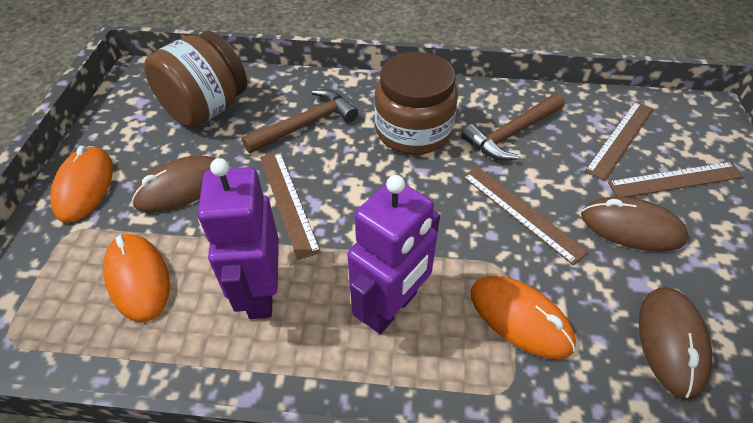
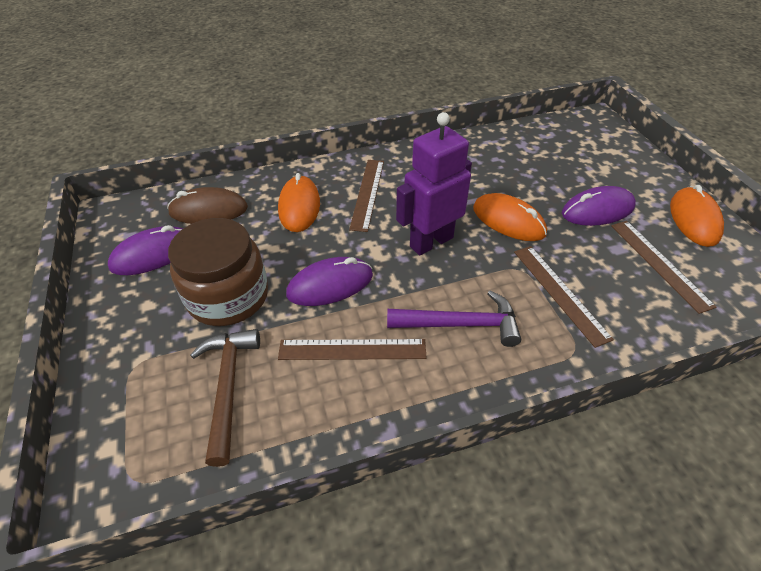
brown hammer: [241,89,358,153] [461,93,565,160] = 2 -> [190,329,260,467] = 1
brown jar: [144,31,247,128] [375,52,458,155] = 2 -> [168,218,268,326] = 1
brown mouse: [132,156,215,213] [581,197,688,252] [639,287,712,400] = 3 -> [167,187,248,224] = 1
purple hammer: none = 0 -> [387,291,521,347] = 1
purple mouse: none = 0 -> [108,225,183,275] [286,257,373,306] [562,186,636,226] = 3
purple robot: [198,158,279,319] [347,175,440,334] = 2 -> [396,112,472,255] = 1

